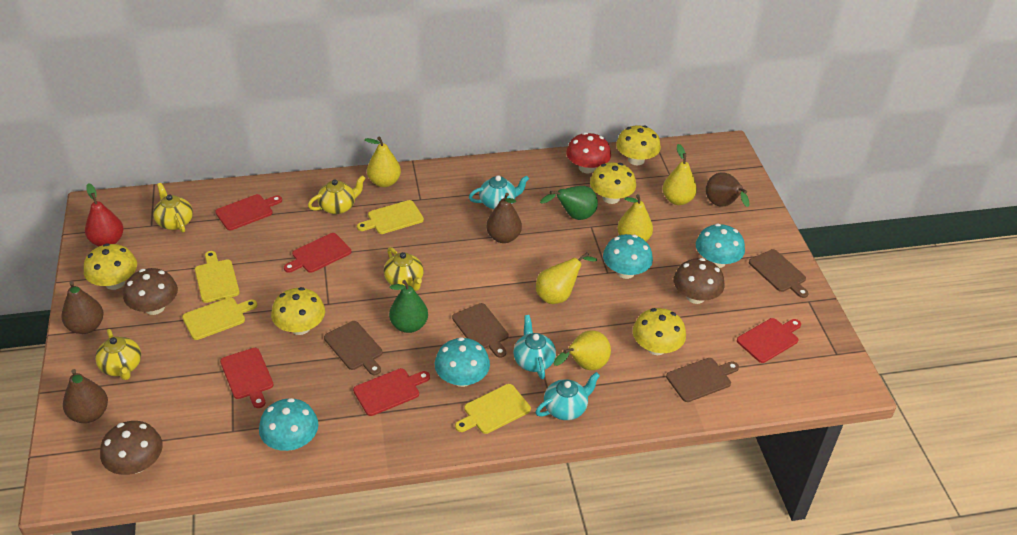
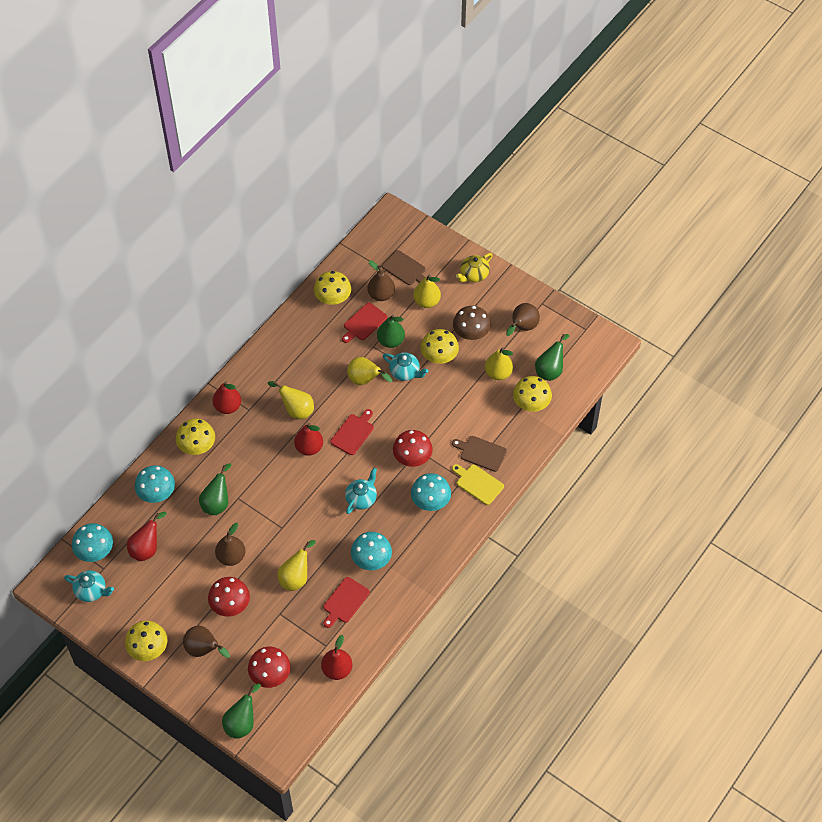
brown cutting board: [324,321,383,375] [452,303,508,358] [666,358,739,402] [749,249,809,298] = 4 -> [382,250,426,285] [452,436,507,472] = 2
brown mushroom: [100,421,163,475] [123,268,178,315] [674,258,725,304] = 3 -> [453,306,491,340] = 1
green pear: [389,280,428,333] [540,186,598,220] = 2 -> [199,464,231,515] [222,684,261,739] [377,314,405,348] [535,334,570,381] = 4
red cutting board: [215,194,282,230] [220,348,273,408] [284,233,351,273] [353,368,430,416] [737,318,801,363] = 5 -> [323,577,370,628] [330,409,374,455] [342,303,387,343] = 3
red mushroom: [566,132,611,173] = 1 -> [208,577,250,616] [248,647,291,688] [393,430,433,467] = 3
red pear: [85,183,123,246] = 1 -> [127,512,167,561] [213,381,241,414] [294,423,323,456] [321,635,352,680] = 4
yellow cutting board: [182,297,257,340] [195,251,240,303] [357,200,424,234] [455,384,531,434] = 4 -> [452,464,504,505] = 1
yellow teapot: [95,329,141,380] [153,183,193,233] [308,175,366,214] [384,247,424,291] = 4 -> [456,253,493,282] = 1

